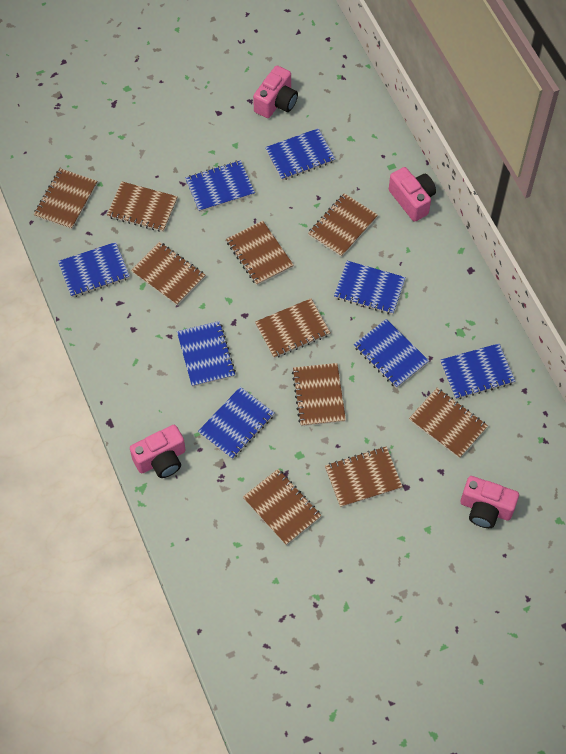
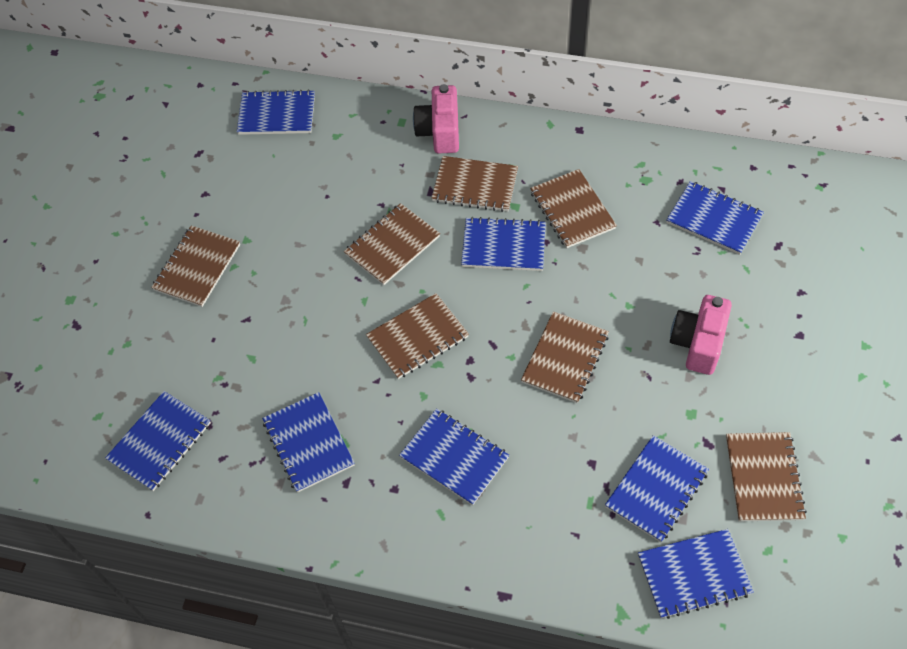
brown notebook: [34,168,97,229] [107,182,178,232] [131,242,205,305] [226,221,294,285] [243,469,322,545] [255,298,331,358] [292,363,346,426] [308,193,378,257] [325,446,403,508] [409,388,488,458] = 10 -> [151,226,240,307] [344,203,440,285] [366,293,469,379] [432,156,518,212] [521,311,609,403] [530,169,617,248] [726,432,807,521] = 7
pink camera: [130,425,186,478] [253,66,298,118] [389,167,436,222] [461,476,519,528] = 4 -> [413,84,459,154] [670,295,732,375] = 2

